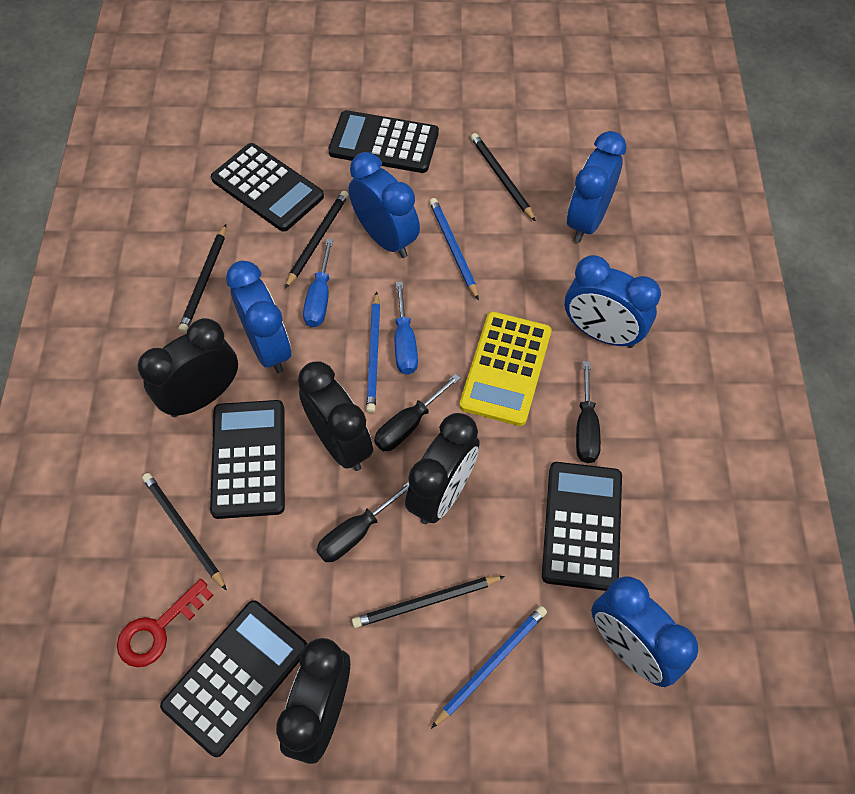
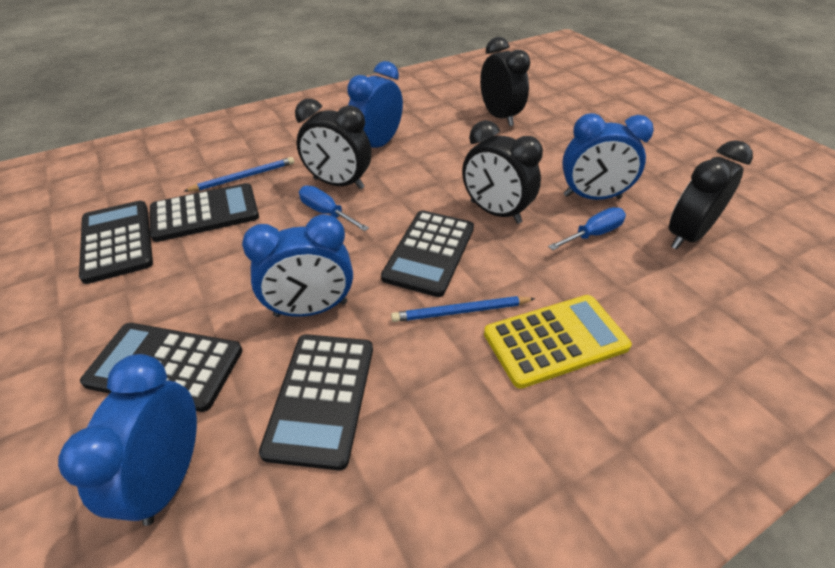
black pencil: [142,473,227,591] [179,224,226,333] [285,191,348,288] [352,576,505,628] [471,133,536,222] = 5 -> none = 0
black screwdriver: [317,482,409,562] [374,373,460,451] [576,361,601,463] = 3 -> none = 0
blue clock: [226,261,291,374] [349,152,420,258] [565,255,661,348] [567,131,626,243] [591,576,698,687] = 5 -> [58,354,197,526] [242,214,353,317] [347,61,403,148] [562,113,654,200] = 4
blue pencil: [366,291,380,413] [429,198,479,300] [431,606,547,729] = 3 -> [184,157,294,192] [391,296,535,322] = 2
red key: [117,579,213,667] = 1 -> none = 0

